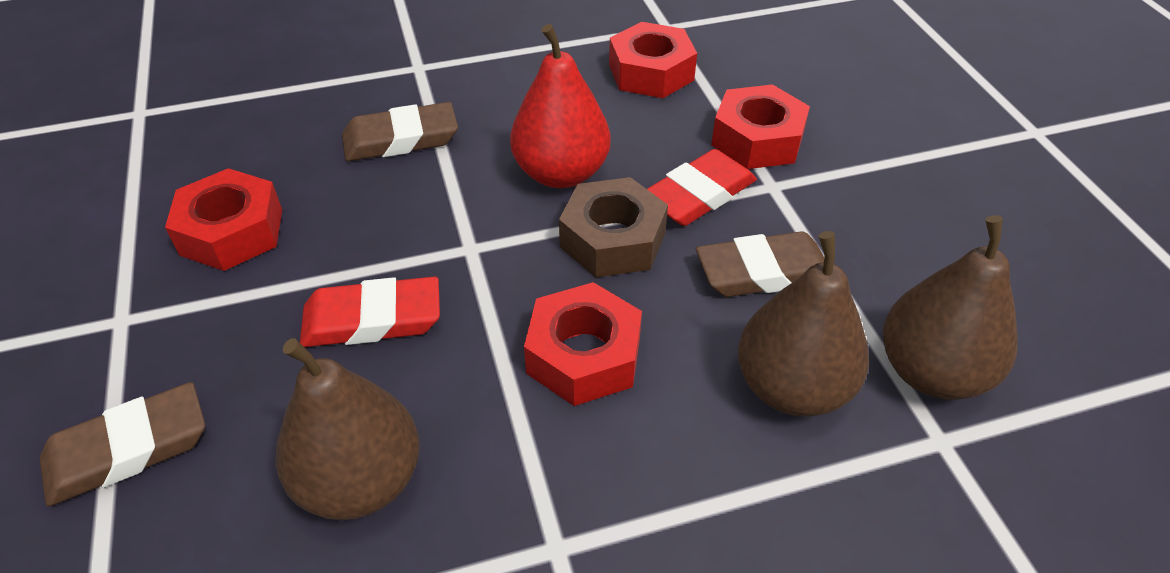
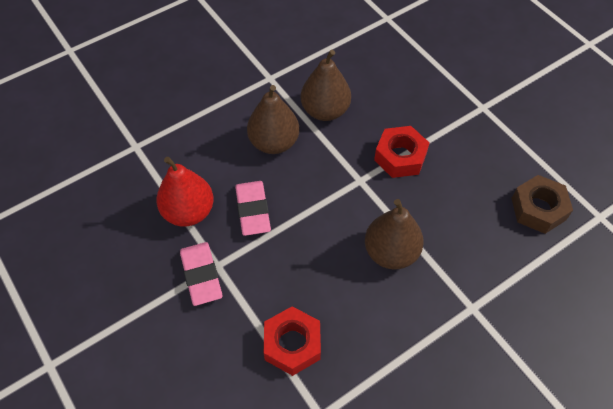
brown eraser: [40,382,205,507] [342,102,458,161] [696,231,824,297] = 3 -> none = 0
pink eraser: none = 0 -> [180,242,223,306] [235,181,271,236] = 2
red eraser: [300,277,440,347] [647,149,757,226] = 2 -> none = 0
red nut: [165,168,282,271] [524,282,642,406] [609,22,697,98] [711,84,810,169] = 4 -> [264,306,321,376] [374,126,429,178] = 2

